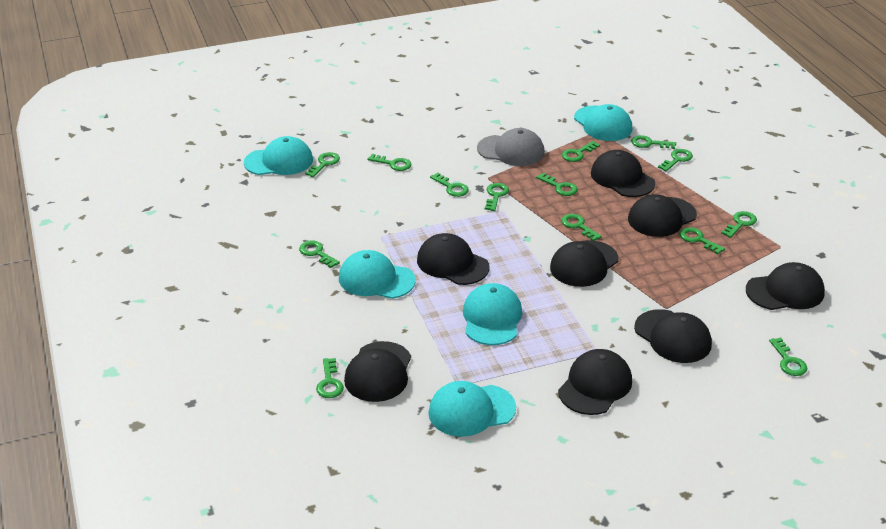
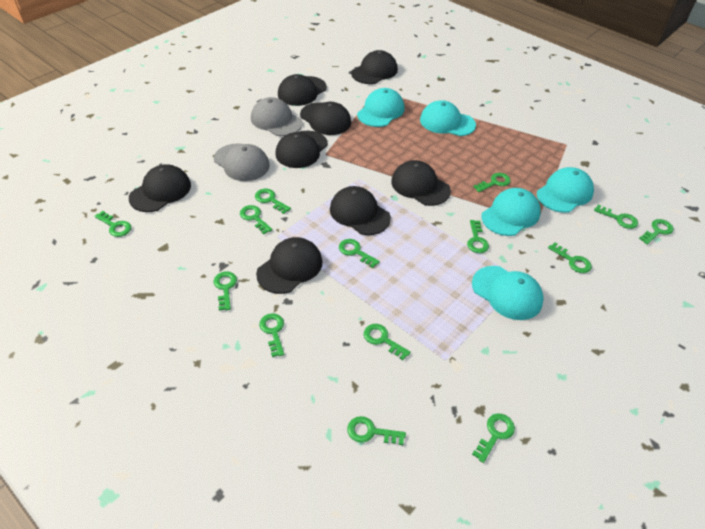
grey cap: [477,128,545,166] = 1 -> [214,143,270,181] [251,97,303,136] = 2

